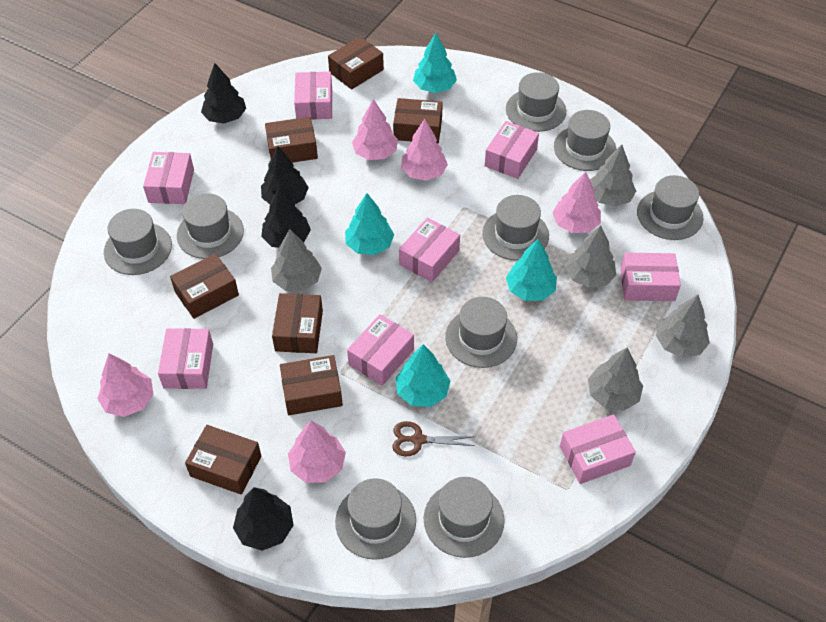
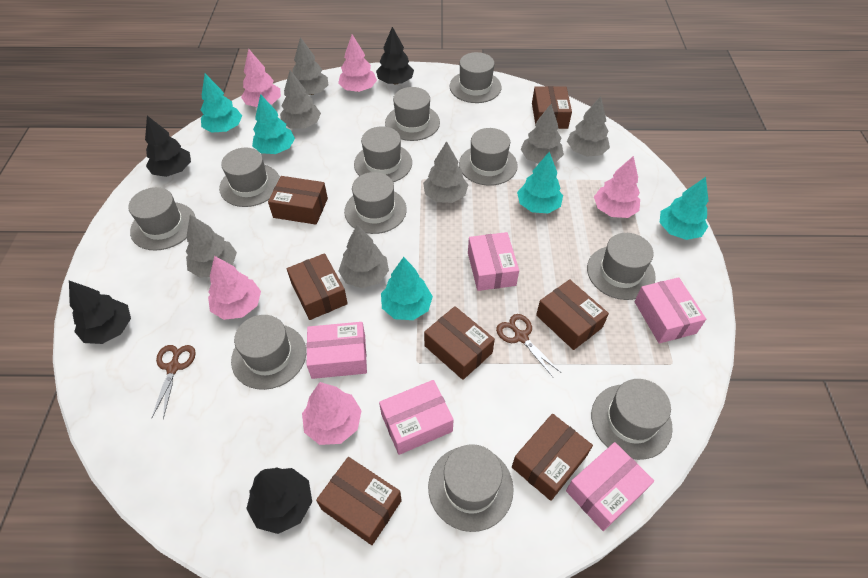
brown scissors: [392,421,475,456] = 1 -> [152,345,196,419] [496,314,560,378] = 2
grey hat: [104,209,172,275] [177,193,244,259] [335,478,416,560] [424,477,505,558] [445,297,517,368] [482,195,549,261] [506,72,566,132] [554,110,616,171] [637,175,704,240] = 9 -> [128,187,196,251] [219,147,280,207] [231,315,306,390] [344,172,407,234] [354,126,412,182] [385,87,440,141] [428,444,514,532] [450,52,501,103] [459,128,518,186] [587,233,656,300] [591,379,673,460] = 11
grey tree: [271,229,322,291] [565,225,616,288] [588,347,643,411] [590,145,636,207] [656,295,710,358] = 5 -> [186,215,237,278] [280,70,321,129] [292,37,328,95] [339,224,389,288] [423,141,468,203] [520,104,564,164] [567,96,610,157] = 7
pink box: [143,152,194,204] [158,328,213,389] [294,72,332,120] [347,314,414,386] [399,218,460,282] [484,121,539,179] [560,414,636,484] [620,252,681,301] = 8 -> [307,322,367,379] [379,380,454,455] [468,232,519,291] [566,442,654,531] [634,277,706,343] = 5
turquoise tree: [345,193,394,255] [396,344,450,407] [413,33,457,93] [506,239,557,301] = 4 -> [201,74,242,133] [252,94,295,154] [381,257,433,320] [517,152,563,214] [660,177,708,240] = 5

